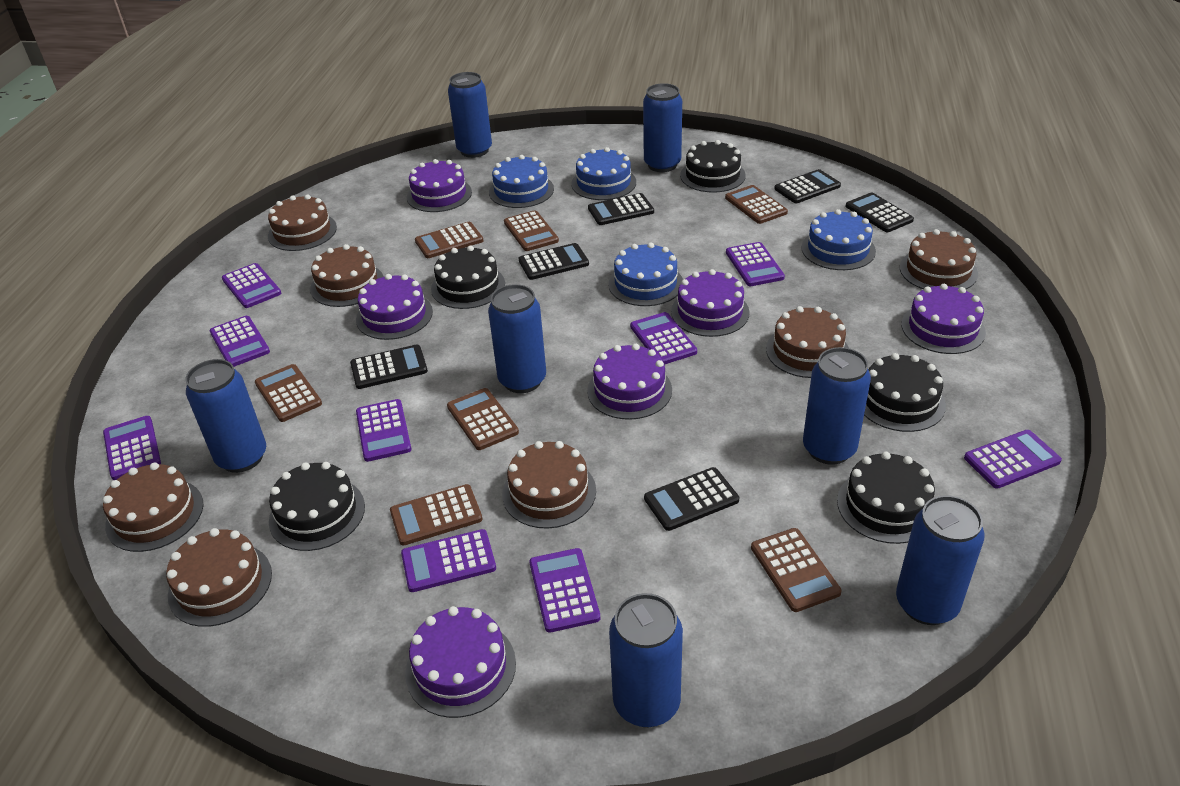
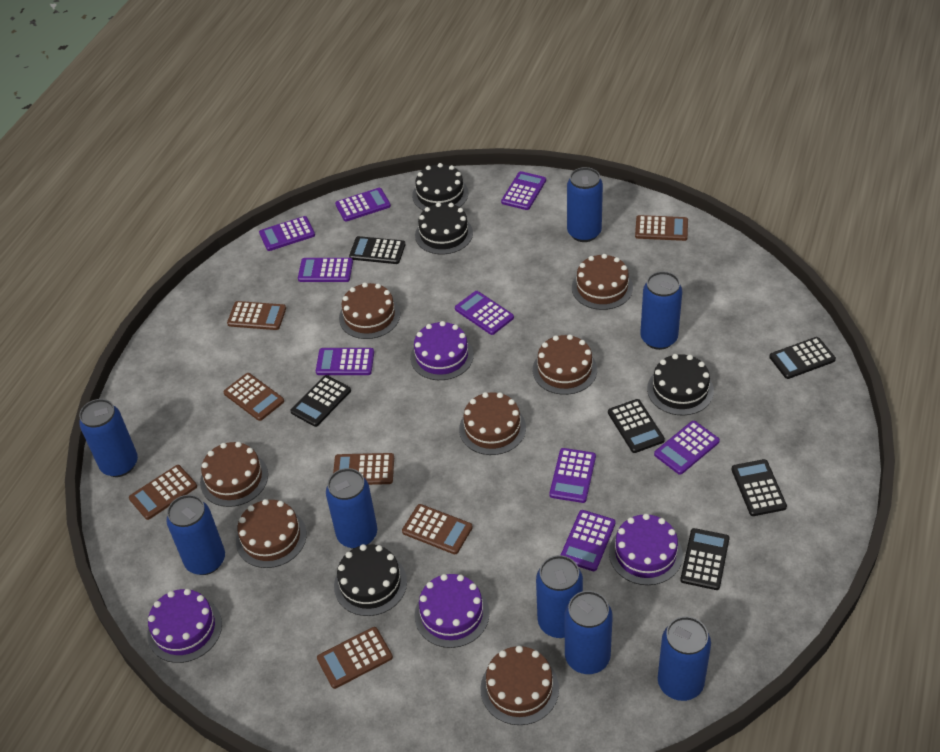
black cake: [269,462,365,551] [431,245,505,309] [680,140,746,193] [837,452,935,544] [864,353,946,432] = 5 -> [334,544,407,616] [412,163,468,211] [415,202,473,254] [647,354,714,416] = 4
blue cake: [489,155,554,208] [571,147,636,200] [608,243,683,306] [801,209,876,270] = 4 -> none = 0
blue can: [185,359,266,473] [448,72,492,158] [488,284,546,393] [609,593,683,727] [643,83,682,172] [803,347,871,465] [896,495,984,625] = 7 -> [79,399,138,477] [166,495,225,575] [326,468,377,549] [536,555,583,638] [565,591,613,674] [567,167,603,242] [640,271,682,350] [658,616,711,701] = 8
purple cake: [356,274,433,340] [405,606,516,718] [407,159,472,212] [587,344,672,420] [671,269,750,337] [901,284,986,354] = 6 -> [147,589,222,663] [410,321,474,380] [415,574,490,648] [609,514,683,585] = 4

